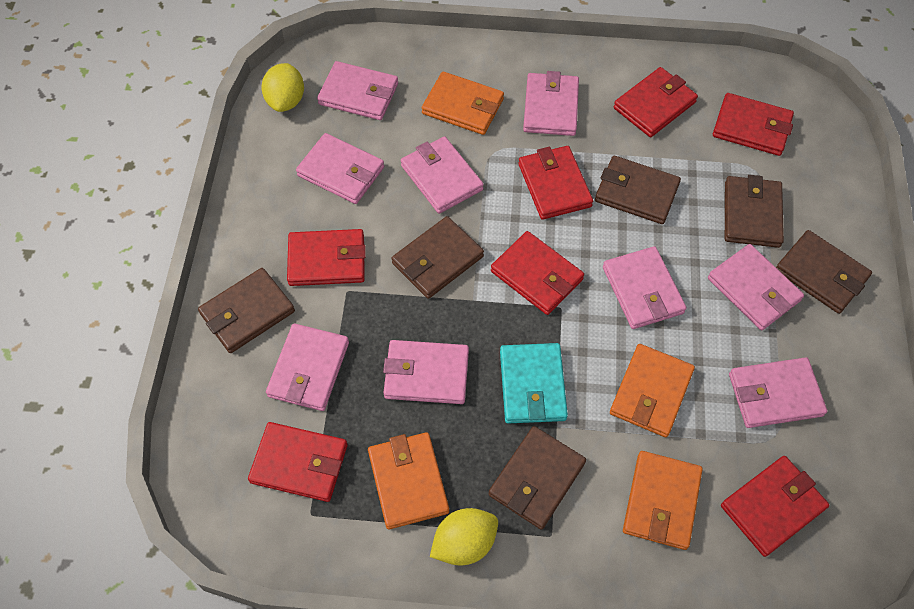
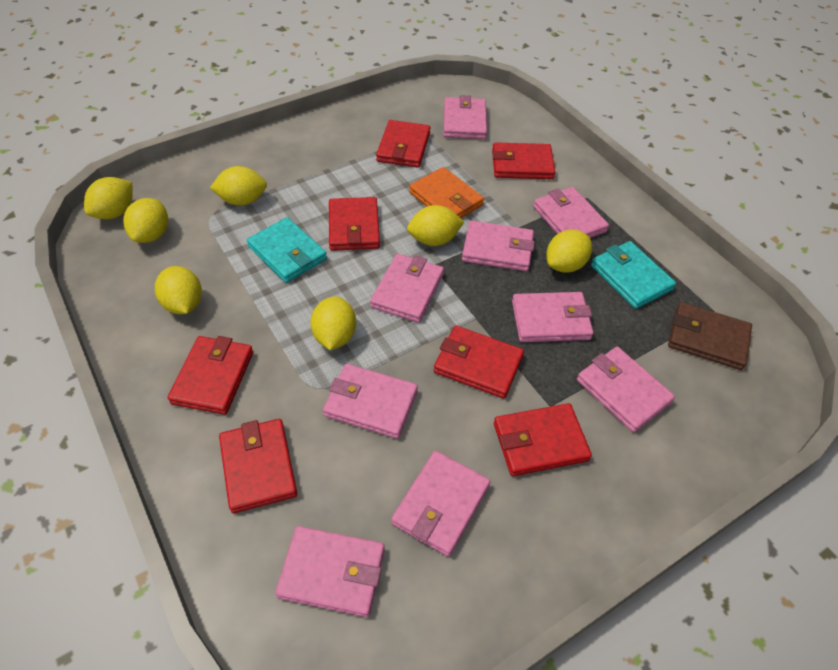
brown wallet: [198,268,295,353] [392,216,484,299] [489,426,586,530] [595,156,681,224] [725,175,784,248] [776,230,872,314] = 6 -> [668,302,752,370] = 1
orange wallet: [368,432,449,529] [422,72,504,135] [610,344,695,437] [623,451,703,550] = 4 -> [409,167,484,218] = 1
turquoise wallet: [500,343,568,423] = 1 -> [247,217,327,283] [591,241,676,309] = 2
yellow lemon: [261,63,304,112] [430,508,498,566] = 2 -> [84,177,133,219] [123,198,168,243] [155,266,202,314] [210,166,267,205] [310,296,356,350] [407,205,464,246] [546,229,592,273] = 7

